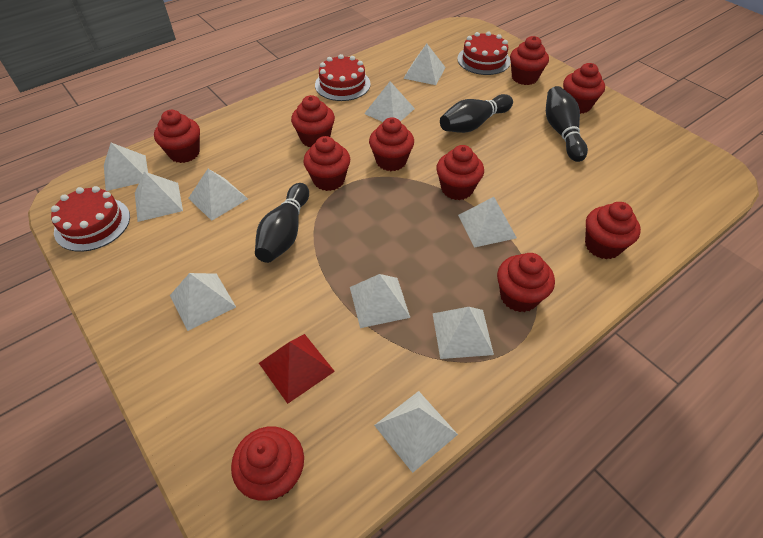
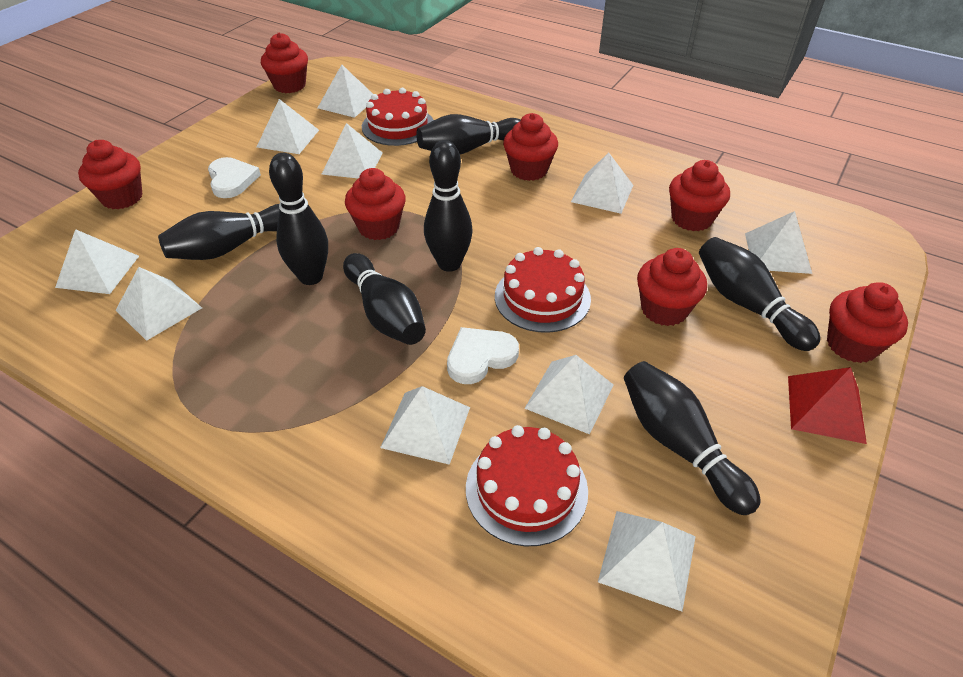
black bowling pin: [255,183,309,263] [440,94,513,133] [546,86,588,162] = 3 -> [158,204,280,260] [269,153,328,285] [343,253,426,345] [416,114,521,154] [424,140,473,272] [624,361,761,515] [699,237,821,351] = 7
red cupcake: [154,110,200,163] [231,426,304,501] [291,95,335,147] [303,136,350,191] [369,117,414,171] [436,145,484,200] [497,253,555,312] [510,36,549,85] [563,63,605,114] [585,202,641,259] = 10 -> [78,140,143,210] [261,33,308,93] [345,168,406,240] [503,113,558,181] [637,248,707,326] [669,160,730,231] [827,282,908,363] = 7
white heart: none = 0 -> [208,157,261,198] [447,327,519,384] = 2

